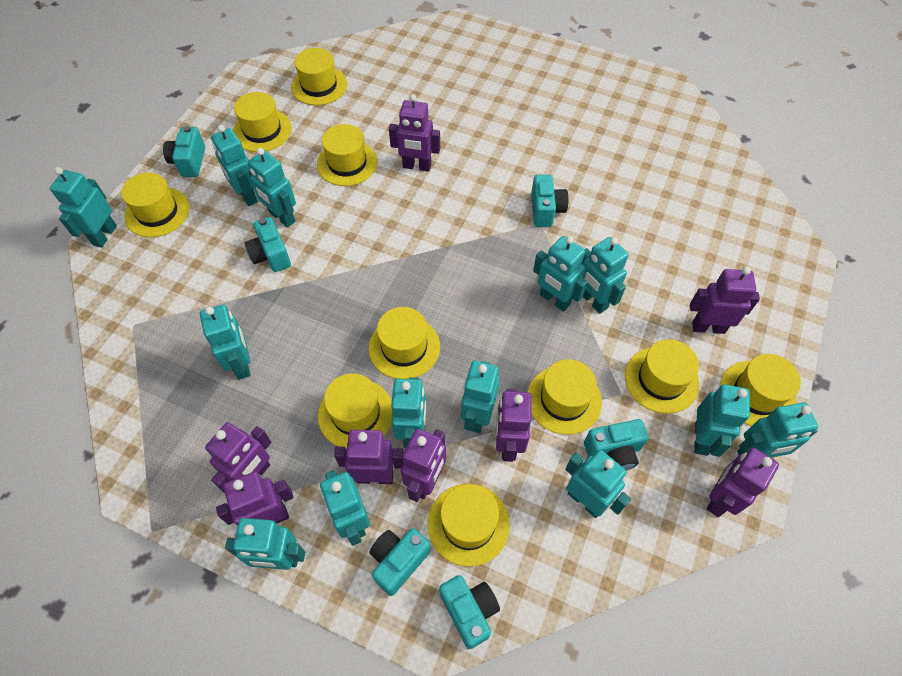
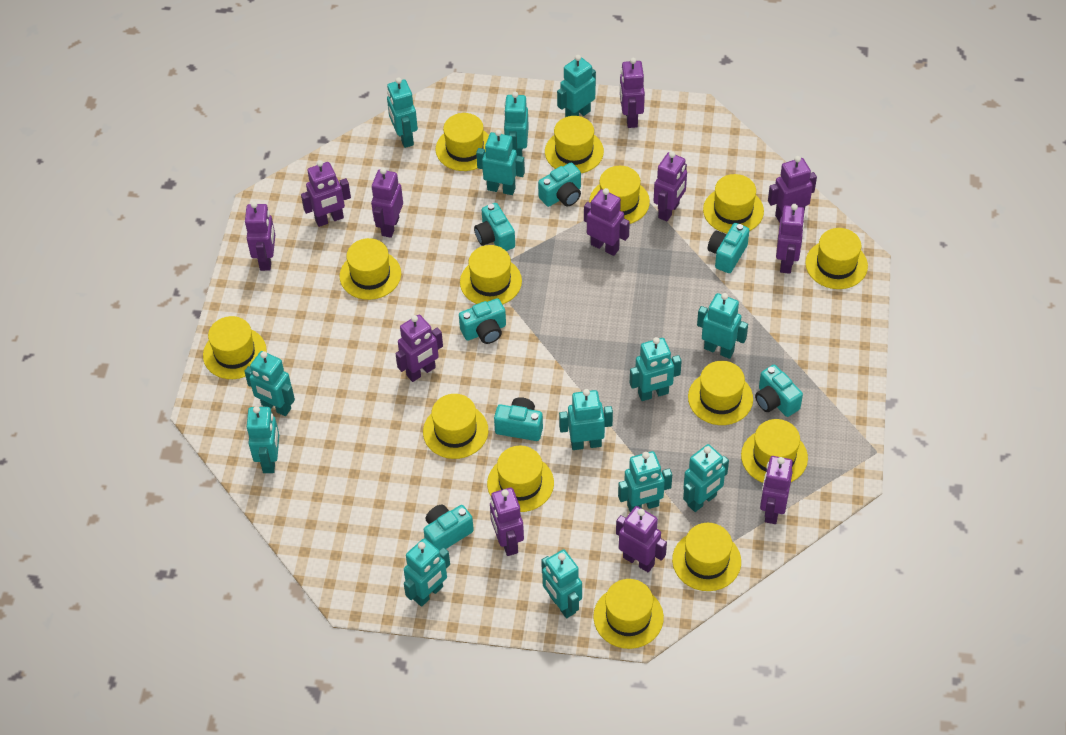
purple robot: [205,422,271,493] [216,472,294,526] [334,430,404,484] [389,94,440,172] [401,429,446,502] [496,389,531,462] [690,266,760,334] [707,448,779,517] = 8 -> [245,202,275,271] [301,160,351,227] [371,168,403,238] [395,315,443,382] [490,487,524,556] [584,188,630,256] [616,506,667,573] [620,58,645,128] [654,151,687,221] [760,456,793,524] [768,156,817,222] [776,204,805,274] = 12
turquoise camera: [163,126,205,177] [245,217,291,272] [369,528,431,596] [439,575,500,649] [531,175,568,227] [584,419,649,471] = 6 -> [424,504,474,550] [459,298,506,344] [474,203,515,251] [494,397,543,441] [538,163,581,207] [708,223,749,273] [755,365,803,417] = 7
yellow hat: [121,172,190,237] [233,92,292,152] [291,48,347,105] [317,124,378,186] [318,373,393,449] [369,307,440,379] [428,484,510,567] [528,359,602,435] [625,339,699,414] [720,354,801,426] = 10 -> [203,316,267,379] [340,238,401,300] [423,394,488,459] [436,113,489,171] [460,245,522,305] [487,446,554,512] [545,116,604,173] [589,166,650,224] [593,579,664,649] [672,523,741,591] [688,361,753,425] [703,174,764,233] [741,419,808,483] [805,228,868,289] = 14

